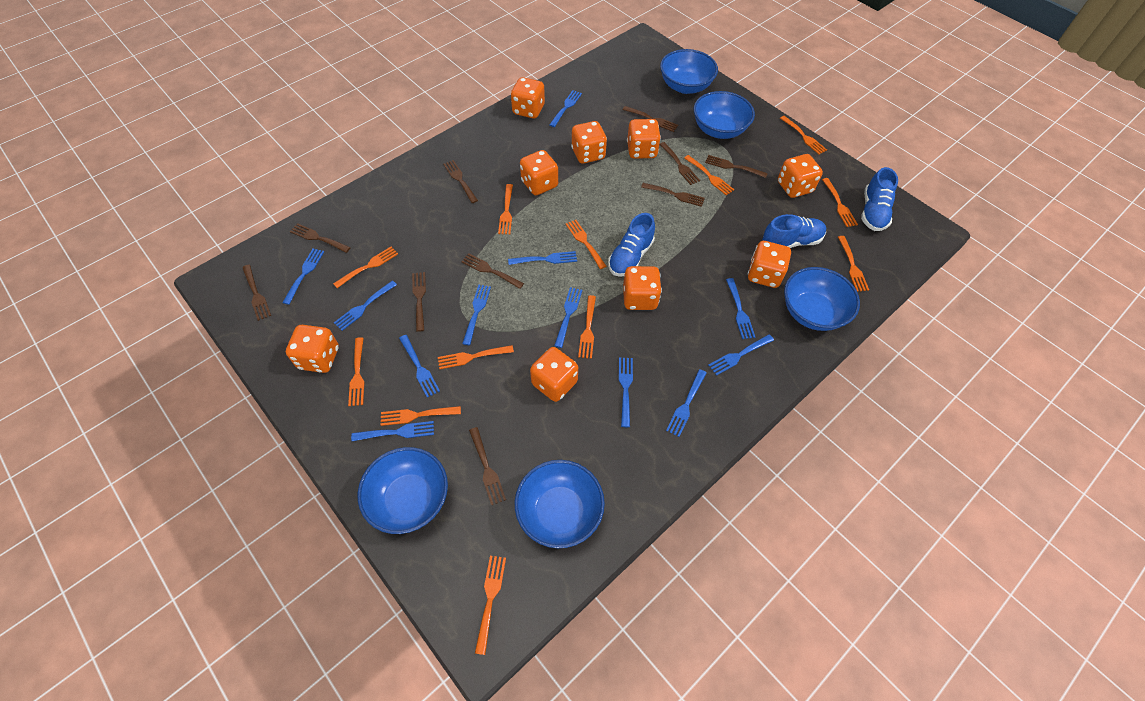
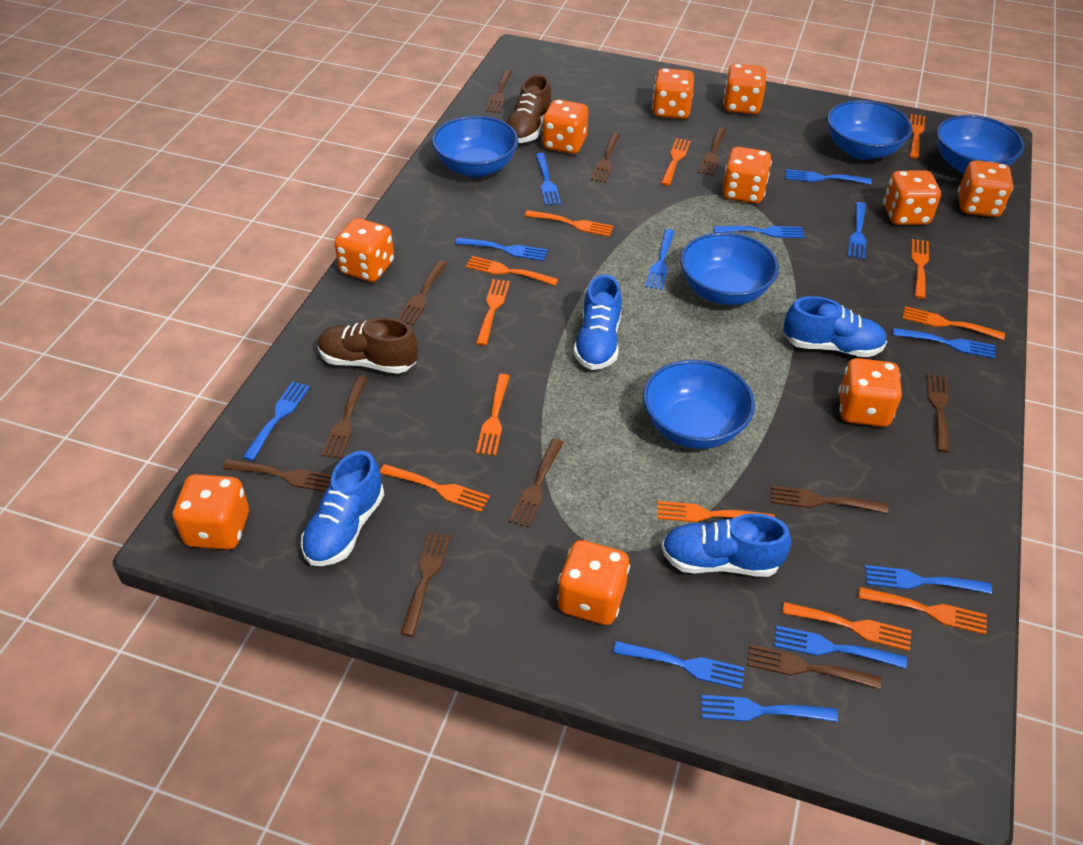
blue shoe: [608,213,655,277] [762,214,826,248] [861,167,898,231] = 3 -> [301,451,384,566] [573,274,622,370] [661,513,791,577] [783,296,887,357] = 4
brown fork: [242,265,271,321] [290,223,351,253] [412,272,426,332] [443,160,478,203] [461,253,524,289] [469,427,506,505] [623,106,678,132] [641,183,705,207] [659,142,700,185] [705,155,768,178] = 10 -> [223,459,332,492] [322,376,368,459] [398,260,447,325] [400,531,451,637] [485,70,512,113] [509,438,564,528] [591,133,620,183] [698,127,727,176] [747,644,881,689] [771,486,888,513] [926,374,950,452] = 11
brown shoe: none = 0 -> [318,317,418,374] [507,75,551,143] = 2
orange dice: [286,325,339,373] [511,77,545,118] [520,150,558,195] [530,347,578,402] [571,121,607,164] [623,266,662,310] [627,119,661,159] [748,241,791,288] [778,154,823,198] = 9 -> [173,474,249,550] [334,218,394,282] [542,99,588,154] [557,540,630,625] [652,68,694,119] [722,147,772,204] [723,64,766,114] [839,358,902,427] [883,170,941,225] [958,161,1013,217] = 10

